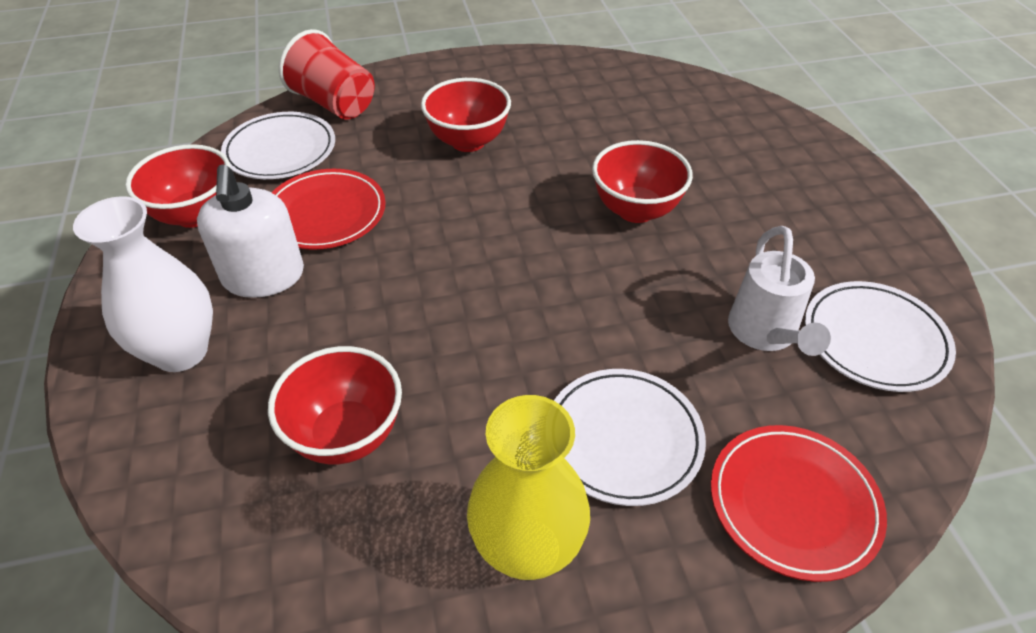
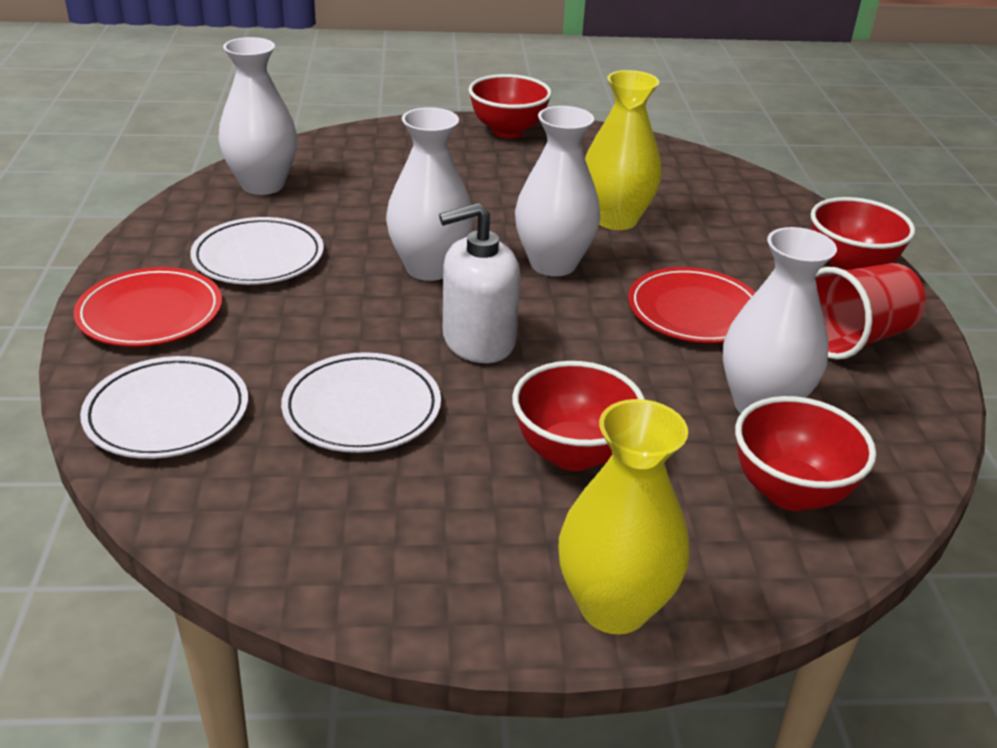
white vase: [73,196,213,372] = 1 -> [218,37,298,195] [386,107,473,281] [515,106,601,276] [723,227,837,414] = 4
white watering can: [728,226,831,356] = 1 -> none = 0
yellow vase: [467,395,590,580] = 1 -> [559,399,690,634] [585,70,662,230] = 2

